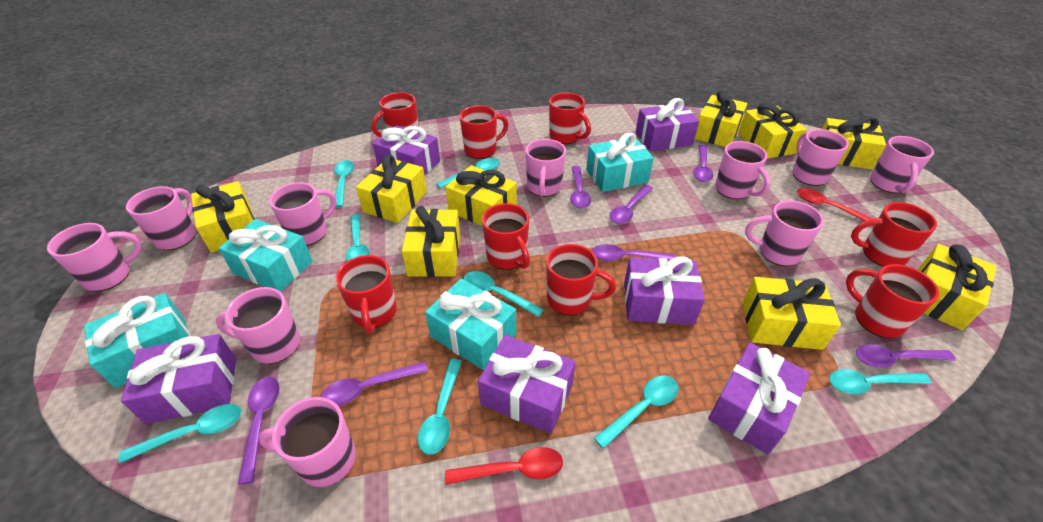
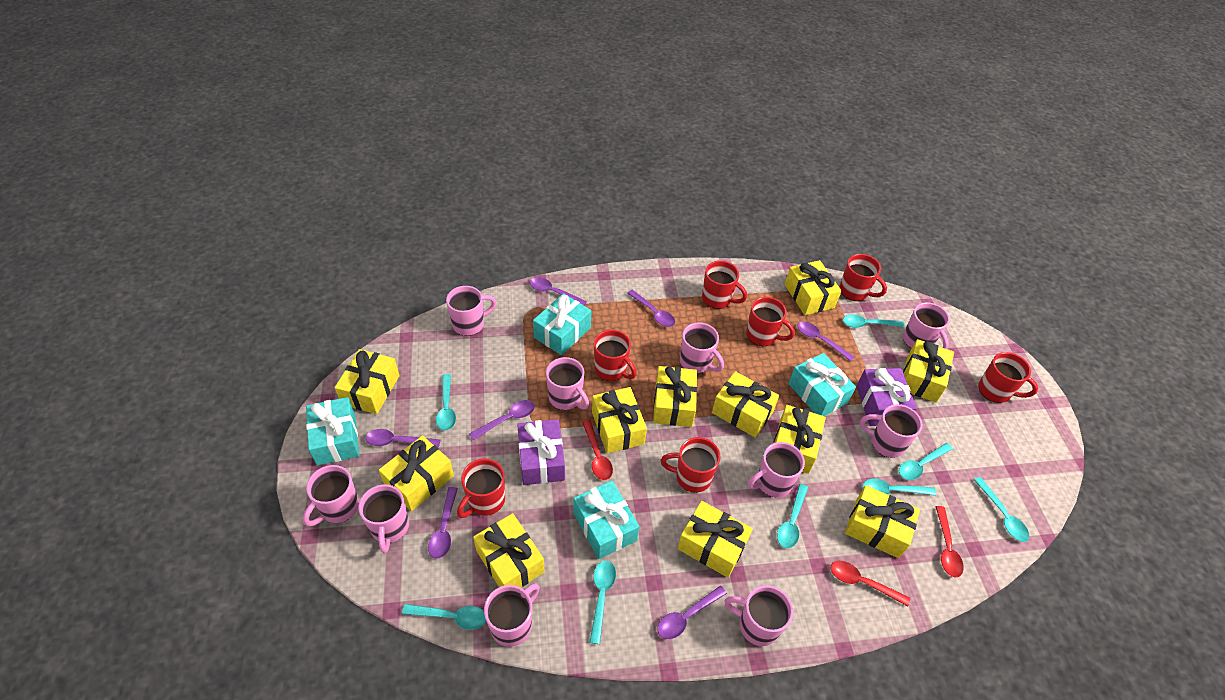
purple gift: [121,334,236,424] [372,125,440,176] [478,335,576,434] [624,257,705,325] [636,98,699,151] [708,343,810,454] = 6 -> [517,419,565,485] [856,368,917,426] = 2
red mug: [336,255,397,333] [371,92,419,137] [459,106,509,159] [482,203,530,270] [546,244,616,315] [549,92,591,144] [846,264,939,338] [851,202,937,267] = 8 -> [457,458,505,518] [594,330,637,381] [660,437,720,493] [702,261,747,309] [746,297,795,346] [839,254,887,301] [978,352,1038,403] = 7
red spoon: [445,447,563,485] [797,188,874,226] = 2 -> [582,420,613,480] [831,561,910,606] [936,506,964,577] = 3
yellow gift: [191,181,254,253] [356,155,427,223] [402,206,460,277] [445,165,517,226] [695,90,747,147] [738,103,807,159] [743,277,841,350] [822,116,886,170] [918,244,997,330] = 9 -> [334,349,400,414] [379,435,454,511] [473,513,545,587] [592,387,647,454] [653,366,697,427] [678,501,753,578] [712,371,779,438] [774,405,826,474] [785,260,842,315] [845,485,920,558] [903,339,954,403] = 11

